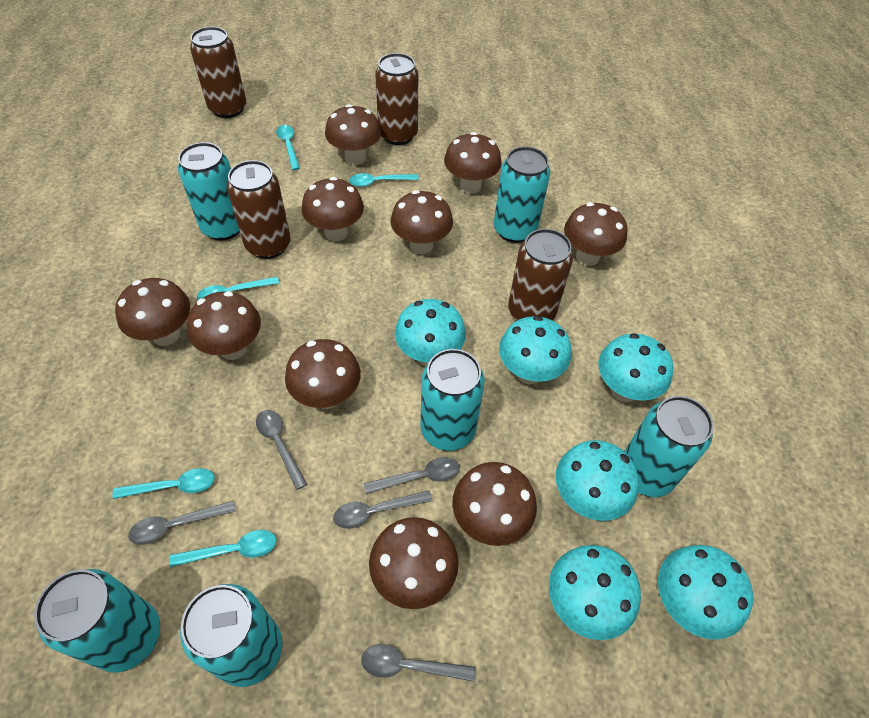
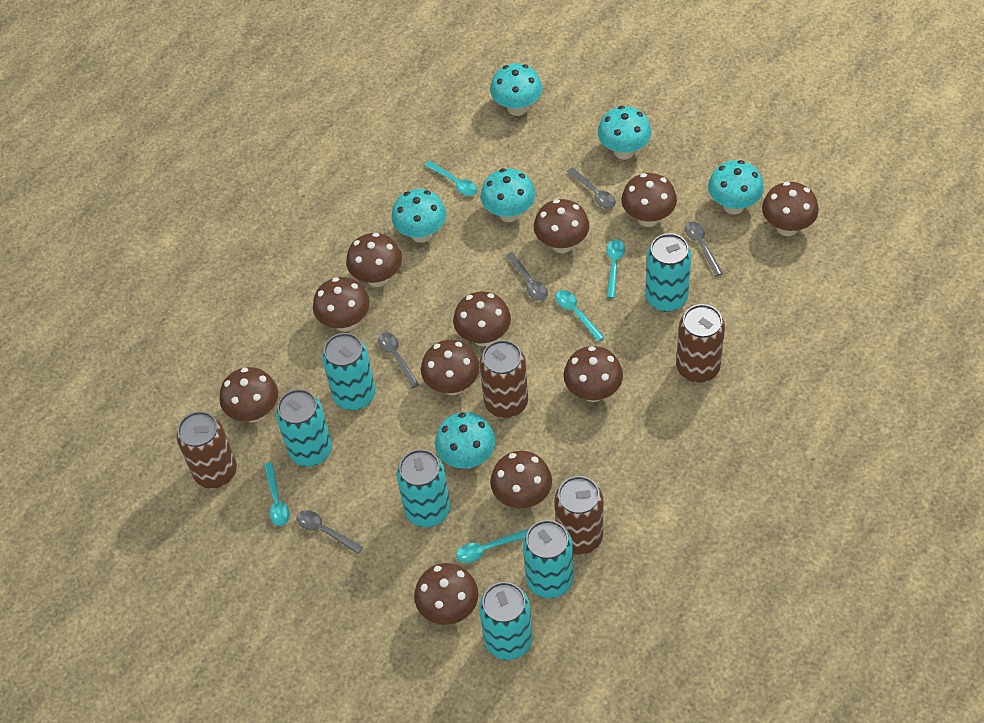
brown mushroom: [115,278,190,346] [187,291,261,360] [285,339,361,409] [302,177,364,241] [325,104,381,165] [369,517,459,609] [391,190,453,254] [444,132,502,194] [452,462,537,546] [564,202,628,266] = 10 -> [219,367,278,423] [313,277,370,332] [346,233,402,287] [414,563,478,625] [421,340,480,395] [453,291,511,347] [490,451,552,509] [534,199,589,253] [563,346,623,402] [621,173,677,227] [762,182,819,236] = 11

